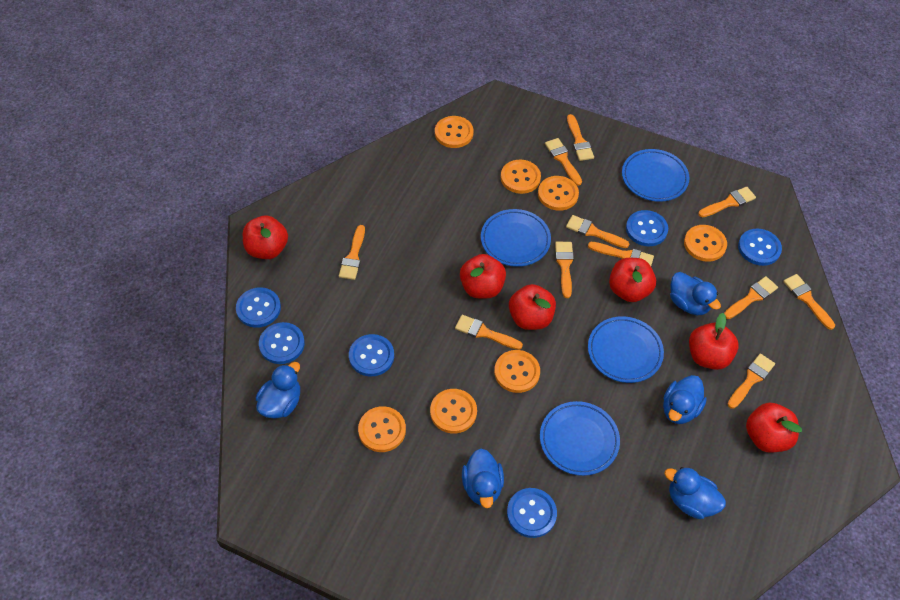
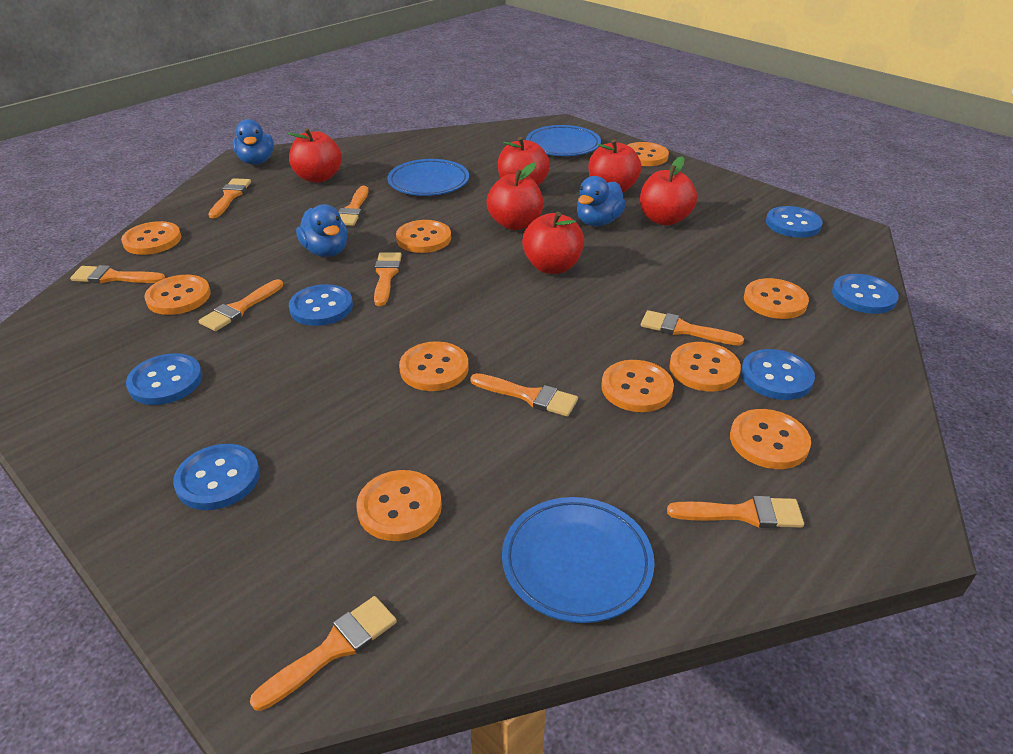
blue duck: [256,362,300,418] [462,449,504,508] [663,375,707,424] [665,467,726,519] [670,272,721,315] = 5 -> [233,119,274,165] [296,204,348,257] [577,176,626,226] = 3
blue plate: [481,209,551,267] [540,401,620,476] [588,316,664,383] [622,149,689,202] = 4 -> [387,159,469,196] [502,497,655,623] [526,125,601,156] = 3
orange brush: [339,225,365,280] [455,315,523,350] [545,138,582,186] [555,242,574,298] [566,215,629,248] [567,114,594,161] [588,242,654,266] [698,187,756,217] [724,276,778,319] [728,354,775,409] [783,274,835,330] = 11 -> [70,265,165,283] [199,279,283,331] [208,178,251,218] [250,596,397,711] [338,186,368,226] [374,252,402,306] [470,373,578,417] [641,310,744,346] [667,496,804,528] = 9
orange button: [358,406,406,452] [430,389,477,434] [435,116,473,148] [494,350,540,393] [501,160,541,194] [538,176,579,211] [684,225,727,262] = 7 -> [121,221,181,255] [144,275,210,315] [356,470,442,541] [396,220,451,253] [399,341,469,391] [601,360,674,412] [628,142,669,166] [669,342,741,391] [730,409,811,469] [744,278,809,319] = 10

